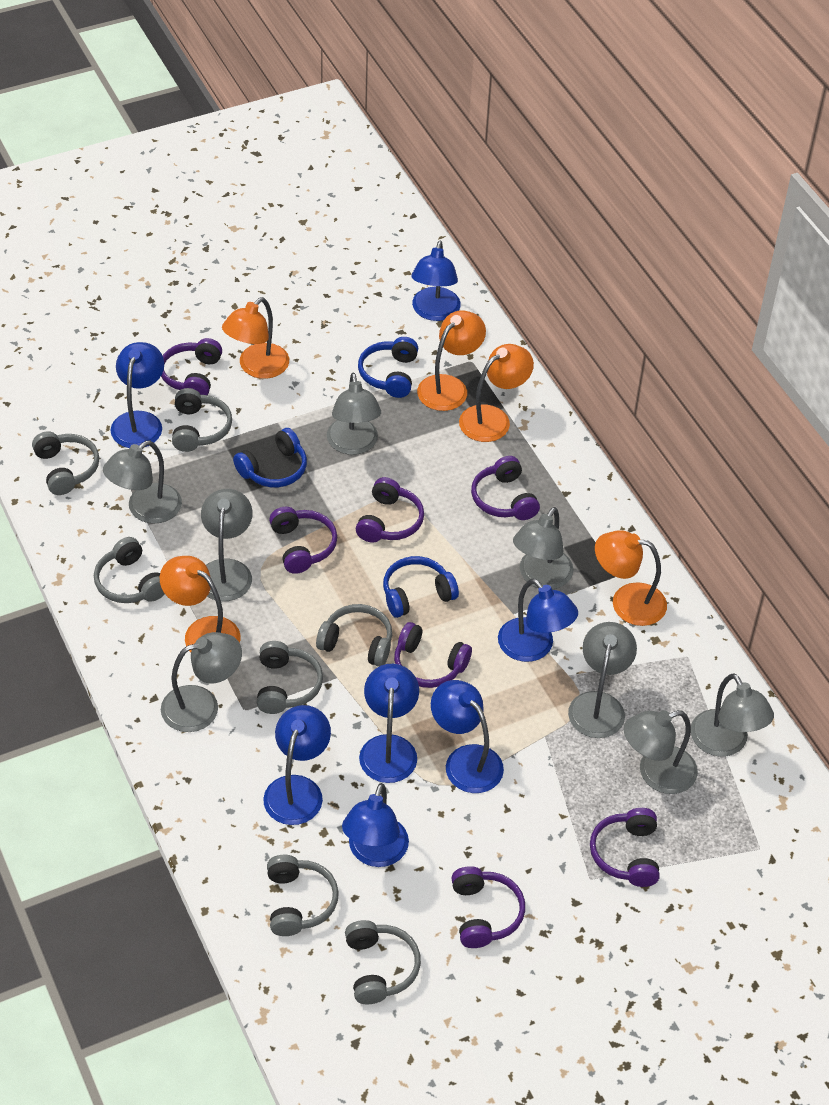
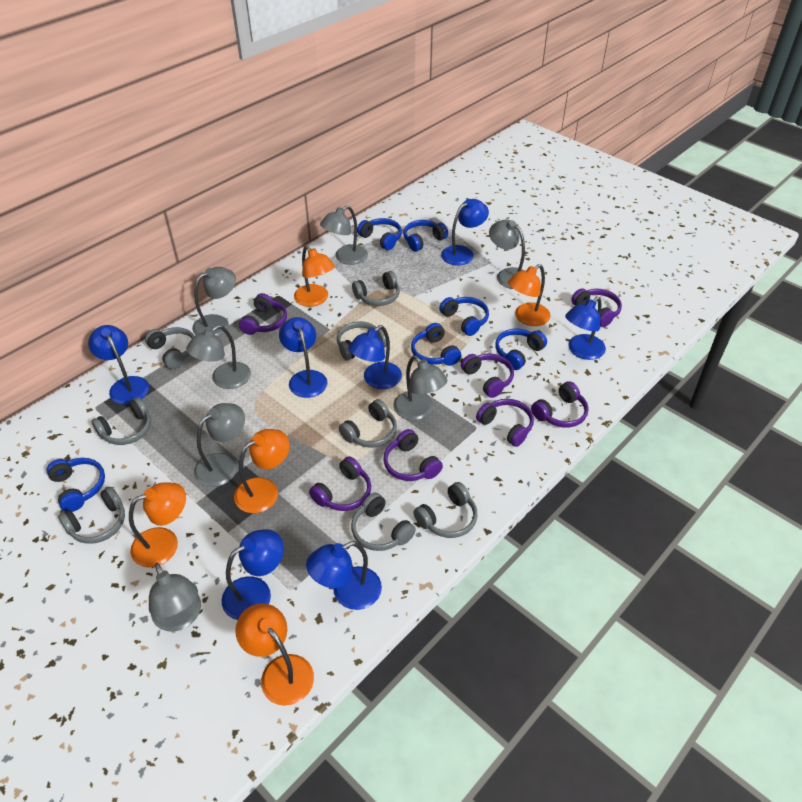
blue headphones: [233,428,307,488] [358,337,418,398] [383,556,459,618] = 3 -> [46,458,105,512] [357,218,402,250] [403,220,448,252] [411,323,461,366] [439,297,489,336] [495,328,547,370] = 6
grey headphones: [32,431,99,495] [94,537,165,603] [172,388,232,452] [257,641,323,714] [267,855,339,936] [316,604,392,667] [345,920,421,1004] = 7 -> [58,487,125,544] [92,397,151,445] [145,327,194,369] [337,321,386,361] [339,399,397,448] [351,493,416,551] [352,271,400,306] [413,482,478,538] = 8
grey lamp: [103,440,182,524] [161,632,242,732] [201,489,253,601] [327,373,381,455] [513,507,574,589] [568,622,637,738] [624,710,698,794] [691,673,774,757] = 8 -> [149,563,201,632] [186,325,251,389] [192,267,236,337] [194,403,245,487] [320,205,368,265] [393,355,447,420] [489,219,525,289] = 7

